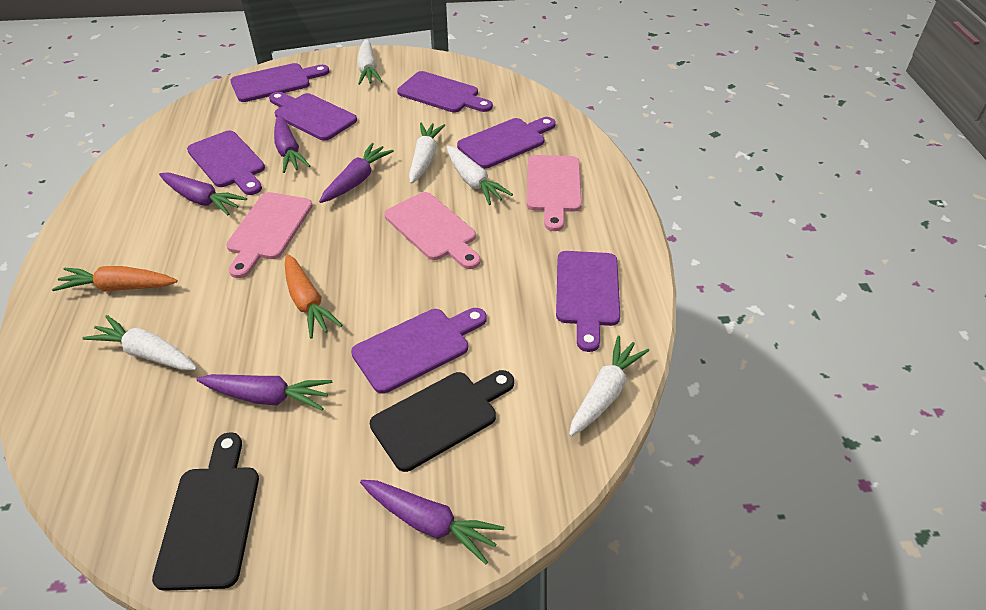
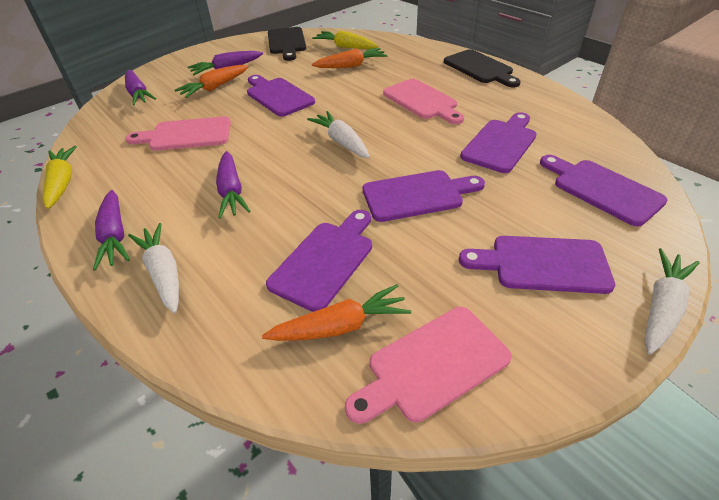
orange carrot: [52,266,178,292] [285,254,342,339] = 2 -> [174,65,249,98] [262,284,411,341] [312,48,388,68] = 3
purple carrot: [159,173,247,215] [197,374,332,410] [274,115,310,173] [319,143,394,203] [360,480,504,565] = 5 -> [93,190,130,271] [125,70,156,105] [188,51,263,75] [216,151,250,219] = 4
purple cutting board: [187,130,265,195] [230,63,329,102] [269,92,357,141] [351,308,487,394] [397,71,493,113] [457,117,556,169] [556,251,620,352] = 7 -> [247,75,315,117] [266,210,372,312] [363,170,485,222] [459,236,615,294] [460,112,537,173] [540,155,668,227] = 6
white carrot: [83,315,197,370] [357,39,383,85] [409,122,445,184] [447,146,513,205] [569,336,649,437] = 5 -> [128,223,179,313] [307,111,370,158] [645,248,700,354] = 3
yellow carrot: none = 0 -> [43,146,77,209] [312,31,379,49] = 2

